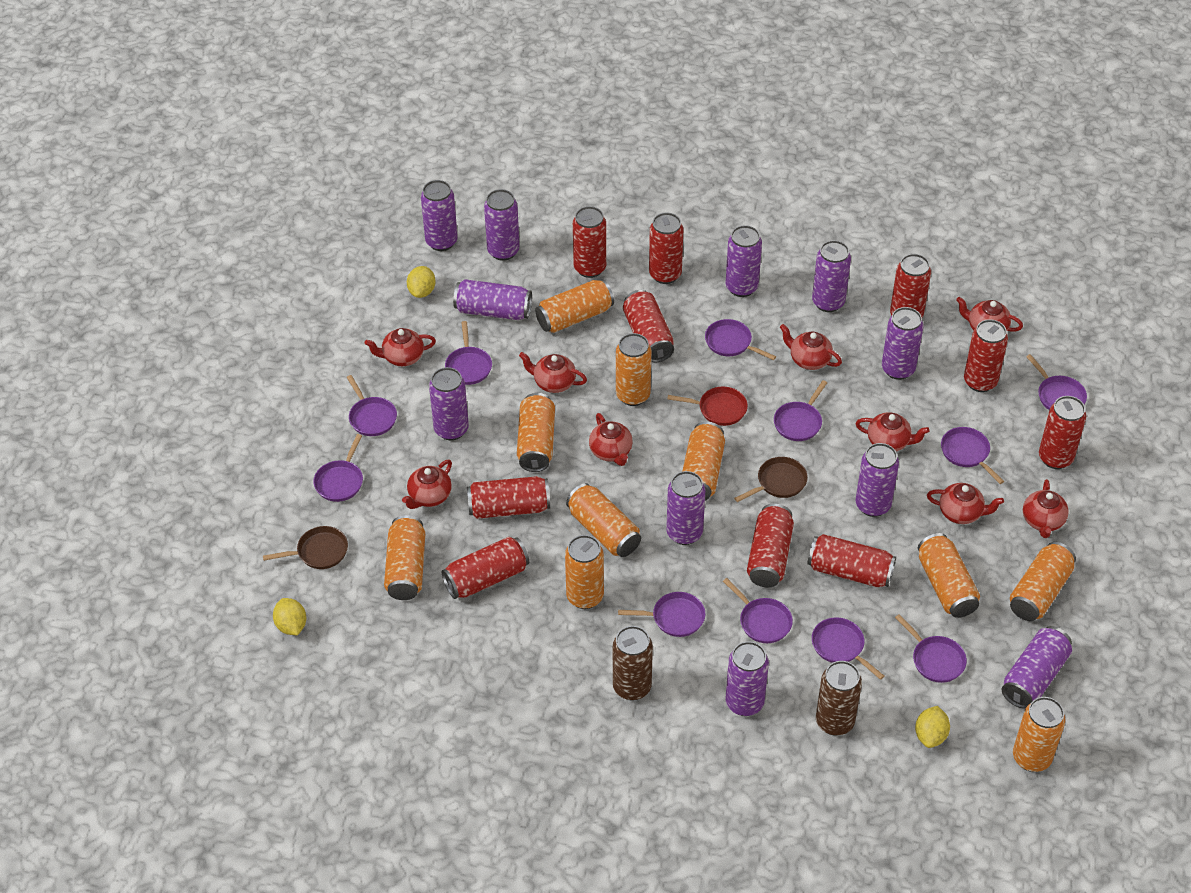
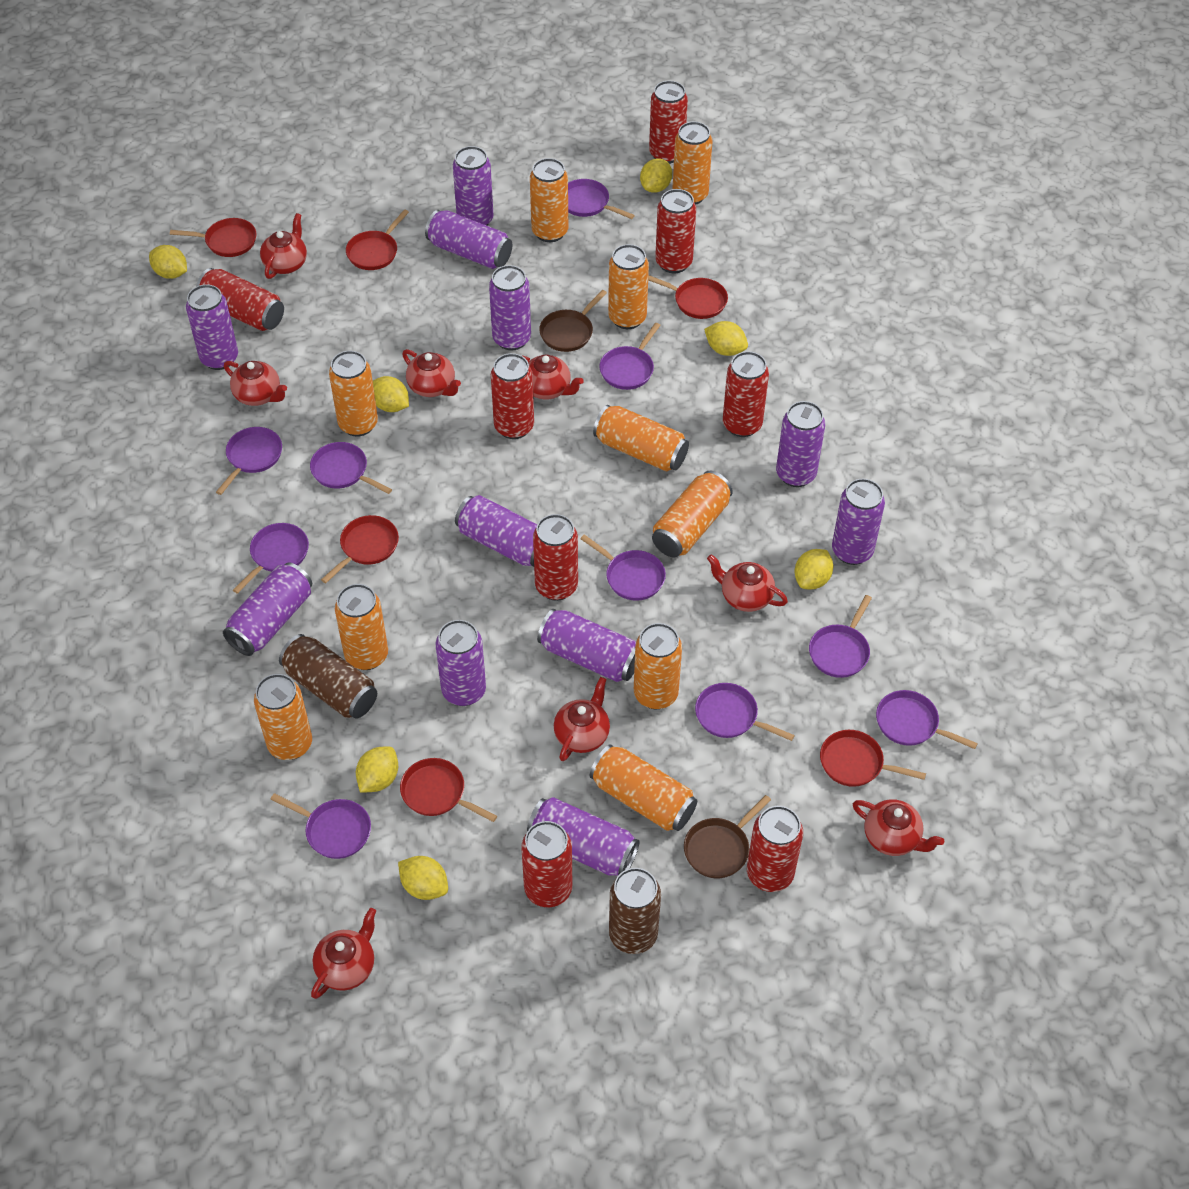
purple pan: [313,434,363,502] [347,375,397,436] [445,321,492,385] [618,592,705,637] [705,319,776,360] [723,578,793,643] [774,380,827,441] [812,617,885,680] [895,614,967,683] [941,427,1004,484] [1026,354,1087,410] = 11 -> [216,427,282,495] [233,523,309,594] [270,793,371,859] [310,442,392,494] [568,179,635,219] [580,534,666,601] [599,323,661,390] [695,683,795,741] [809,595,872,678] [876,690,978,749] = 10
red can: [442,537,529,599] [467,476,550,519] [573,206,606,278] [623,290,674,362] [649,212,684,284] [747,504,794,587] [807,534,896,587] [890,254,931,318] [964,319,1008,392] [1039,396,1086,469] = 10 -> [196,268,284,331] [491,353,534,439] [521,821,572,907] [533,514,578,601] [649,81,688,164] [655,189,696,273] [723,351,769,437] [747,806,803,892] = 8
red pan: [668,387,748,426] = 1 -> [170,218,257,257] [321,515,399,583] [346,210,409,270] [400,758,497,822] [648,275,728,319] [820,730,926,787] = 6
red teapot: [365,328,436,366] [402,460,452,509] [519,352,587,393] [589,413,633,466] [780,324,842,370] [855,412,930,452] [927,483,1004,524] [956,297,1023,332] [1023,479,1069,538] = 9 -> [224,361,287,406] [260,213,307,279] [311,908,376,999] [402,349,461,397] [523,355,584,400] [554,677,610,761] [707,554,788,612] [853,799,944,856] = 8
yellow lemon: [273,598,306,635] [407,266,436,298] [915,706,950,748] = 3 -> [149,245,187,279] [356,746,398,793] [373,376,409,412] [398,856,448,900] [640,158,672,193] [704,321,748,356] [794,549,833,589] = 7

